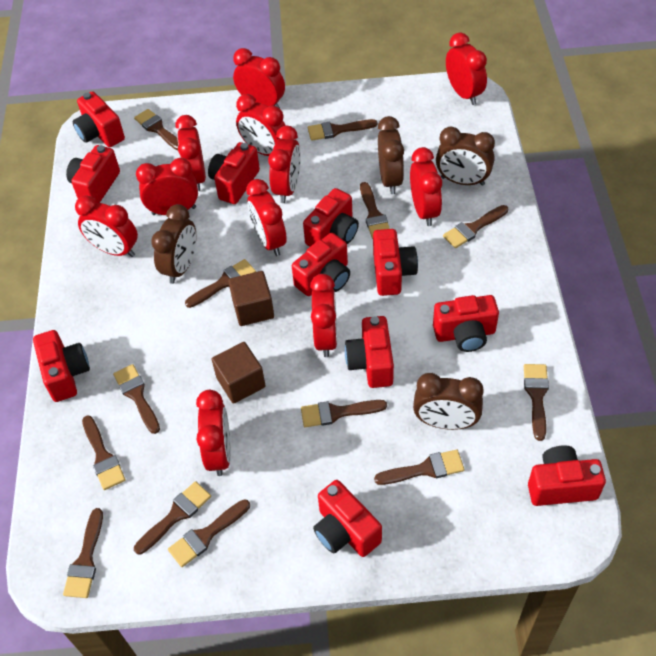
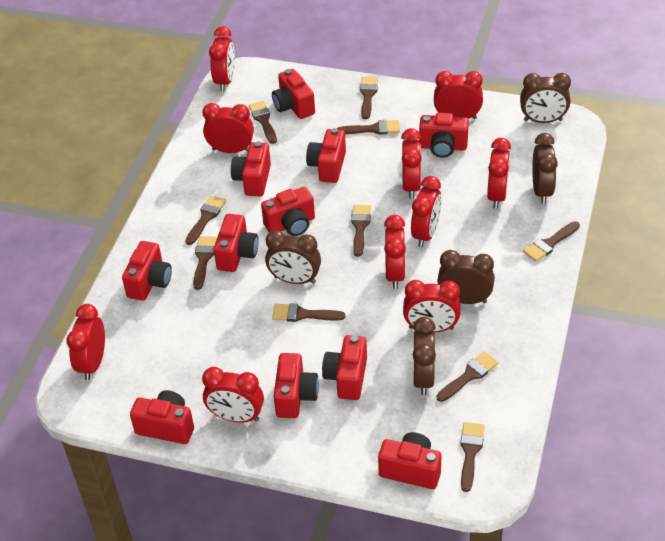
brown brush: [63,508,103,598] [82,415,126,490] [113,364,160,434] [134,109,178,150] [134,481,211,555] [168,499,250,567] [185,259,256,308] [301,400,387,427] [308,119,377,141] [360,182,390,239] [374,450,464,485] [443,205,508,248] [524,364,549,441] = 13 -> [185,196,226,245] [193,236,217,290] [249,101,277,144] [272,303,345,322] [337,120,400,135] [351,205,371,257] [360,77,378,119] [437,351,498,402] [460,422,485,492] [523,221,580,262] = 10
brown clock: [151,204,196,284] [378,116,404,194] [413,373,484,430] [436,126,495,186] = 4 -> [265,230,321,284] [413,317,436,395] [437,250,495,304] [520,73,571,123] [532,133,558,204] = 5
brown cube: [212,342,266,404] [228,271,274,326] = 2 -> none = 0
red clock: [75,196,138,257] [136,158,198,215] [175,115,206,191] [196,390,231,476] [233,48,285,108] [236,94,286,156] [246,179,287,256] [268,126,301,203] [310,274,337,357] [410,147,442,226] [446,32,487,105] = 11 -> [66,304,105,380] [202,367,264,422] [203,103,254,153] [209,26,235,91] [384,215,406,289] [401,128,422,199] [403,280,461,332] [411,176,442,247] [434,71,483,119] [487,138,511,209] = 10

